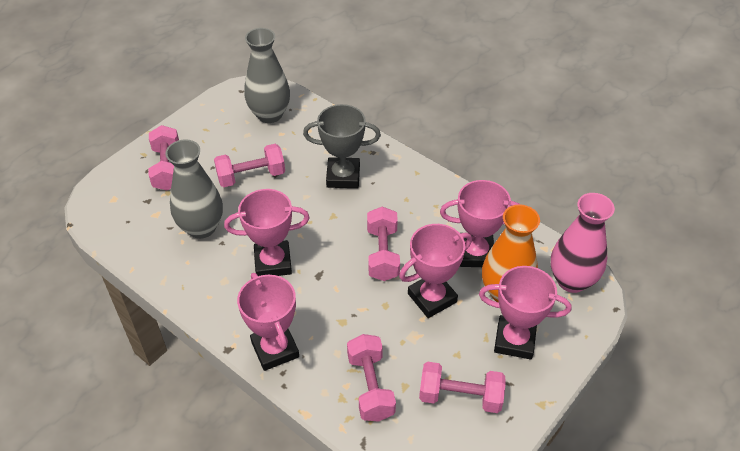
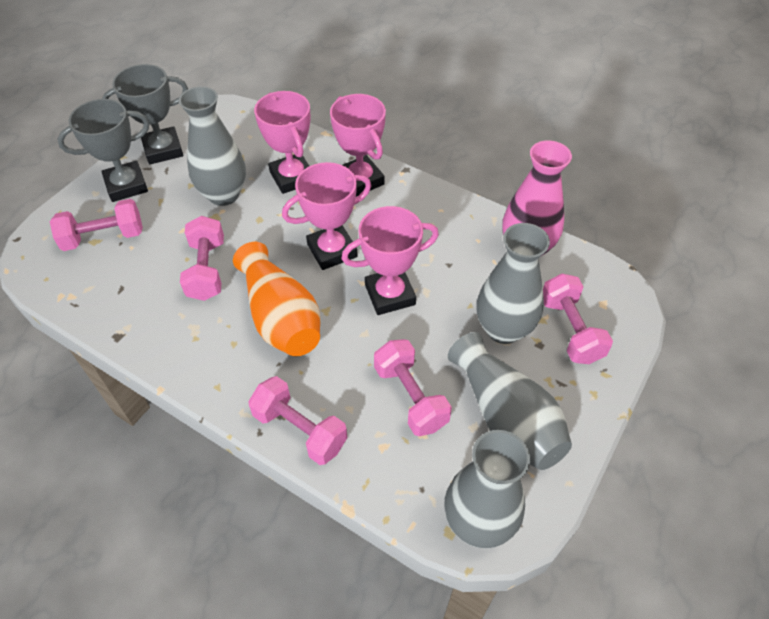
grey trophy: [303,104,381,188] = 1 -> [57,99,149,202] [102,64,188,164] = 2
grey vase: [165,139,223,239] [245,28,290,123] = 2 -> [179,86,246,206] [444,430,530,549] [448,332,572,470] [477,223,550,344] = 4
pink trophy: [224,189,310,276] [237,273,299,371] [399,224,472,318] [440,180,521,267] [479,266,571,359] = 5 -> [254,91,311,194] [282,162,371,270] [330,94,386,196] [341,206,439,315] = 4

